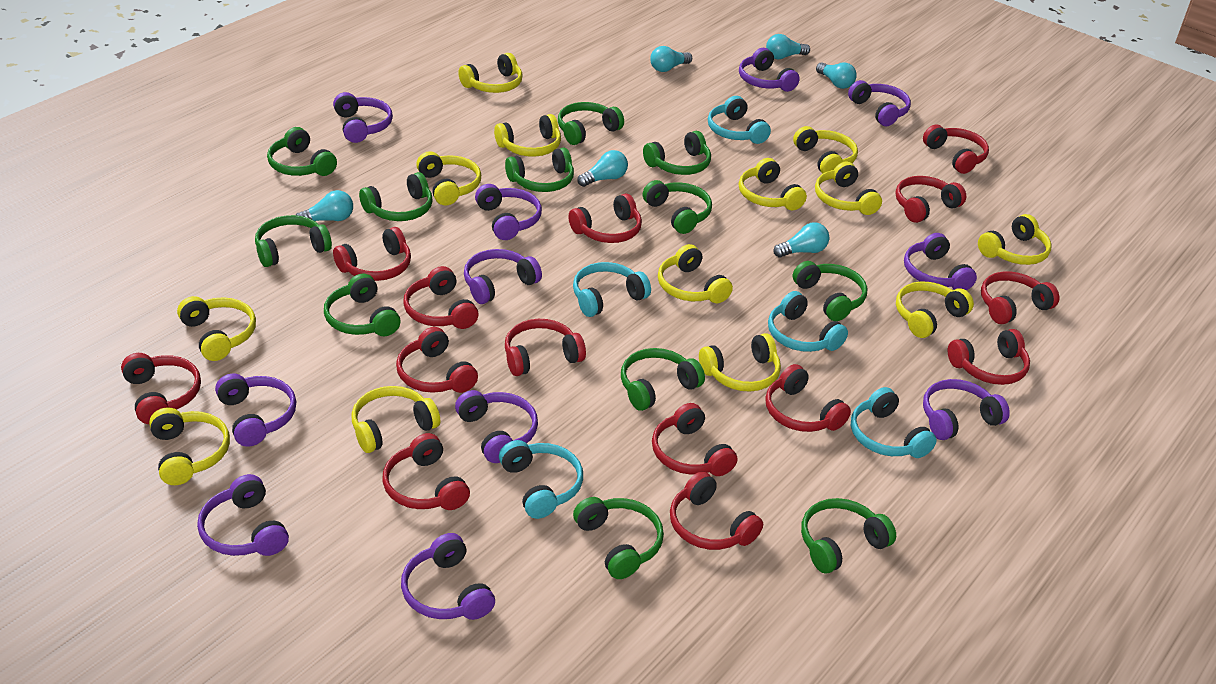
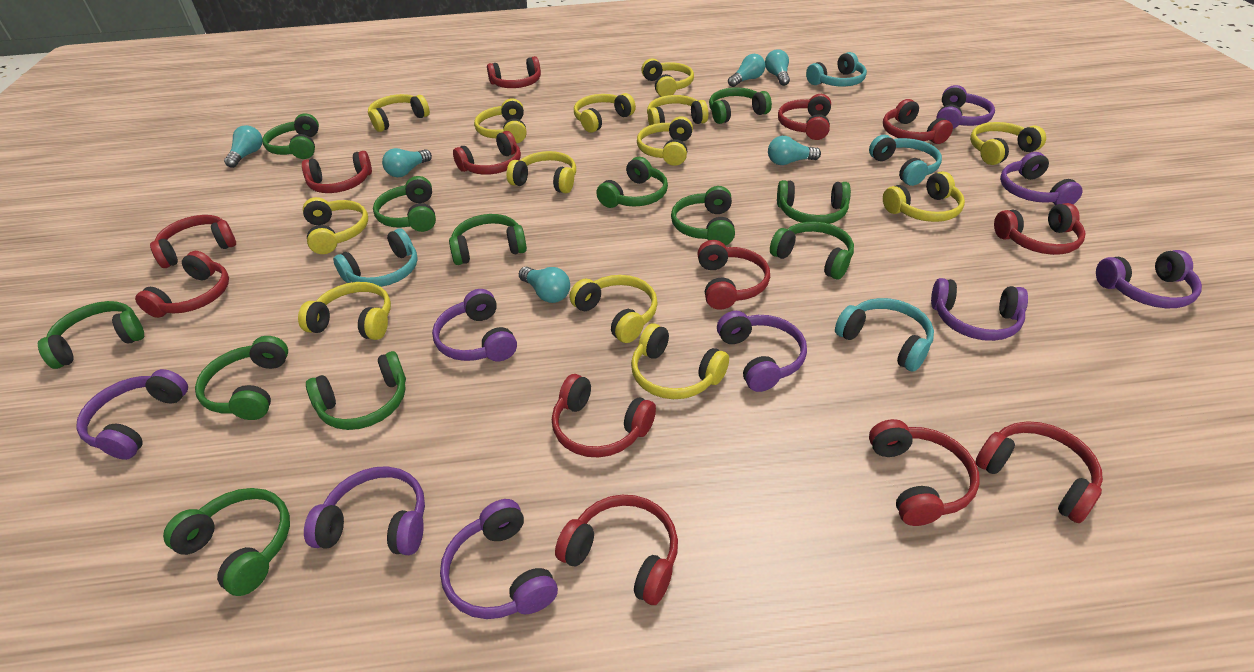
purple headphones: [197,474,289,556] [215,373,297,447] [333,92,393,143] [401,533,495,620] [455,390,538,463] [464,249,542,304] [475,184,542,240] [739,48,800,92] [848,80,911,126] [904,233,977,290] [923,379,1010,440] = 11 -> [76,369,188,460] [304,466,425,555] [432,289,517,361] [440,499,558,619] [717,311,807,392] [931,278,1028,341] [936,85,995,129] [1000,152,1083,205] [1096,250,1202,308] = 9
red headphones: [121,353,201,424] [333,227,411,281] [383,433,470,510] [396,327,478,393] [403,266,479,329] [505,319,586,376] [569,194,642,243] [652,403,737,476] [670,471,763,550] [765,364,851,432] [895,176,966,223] [923,124,989,174] [948,329,1030,385] [981,272,1059,324] = 14 -> [135,251,229,318] [150,215,236,268] [302,151,372,193] [453,131,521,175] [487,56,541,88] [552,374,656,457] [555,495,678,605] [697,240,770,310] [778,94,831,140] [869,419,980,526] [883,99,953,144] [975,421,1103,523] [994,203,1086,255] = 13
turquoise headphones: [499,440,583,519] [573,262,651,317] [708,96,771,144] [768,291,848,352] [851,387,937,458] = 5 -> [333,228,418,287] [806,52,867,86] [835,298,934,372] [869,135,942,186] = 4

